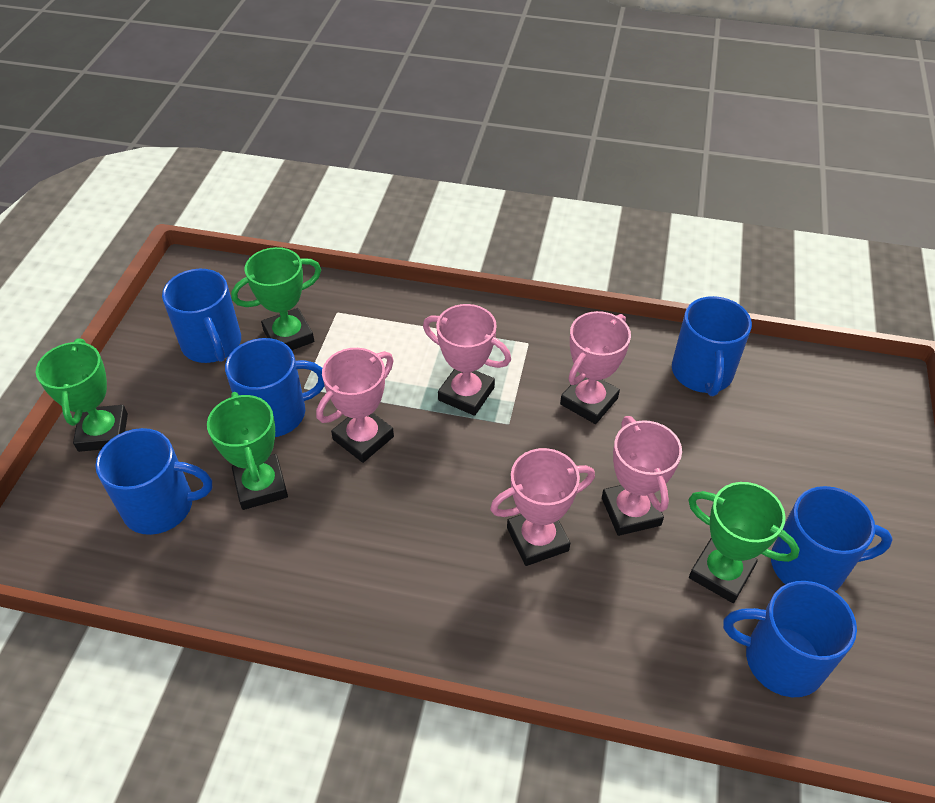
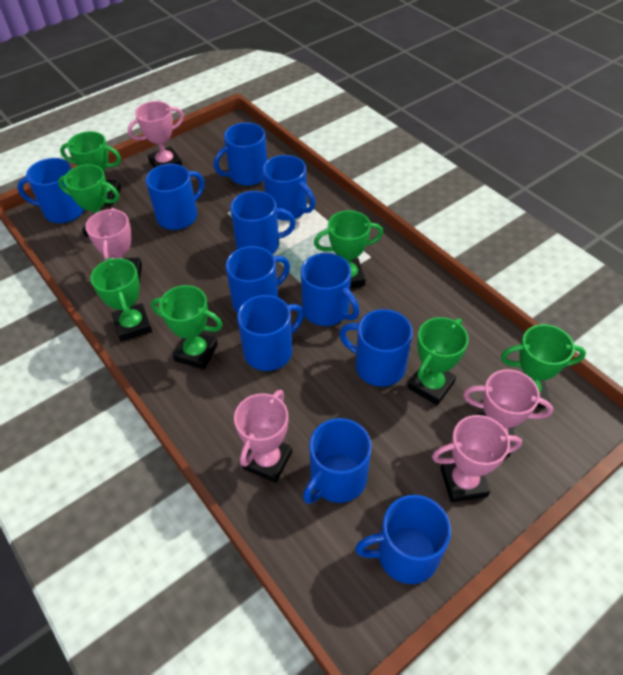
blue mug: [95,428,212,535] [162,269,241,363] [225,338,325,437] [672,296,752,396] [723,581,857,697] [771,486,893,591] = 6 -> [17,158,84,223] [146,164,204,230] [214,123,267,186] [226,246,290,313] [230,191,296,254] [237,295,304,371] [263,155,315,221] [301,253,360,326] [303,418,372,504] [339,309,413,387] [355,495,451,584] = 11
green trophy: [36,338,128,452] [207,392,288,510] [231,247,321,350] [688,482,800,603] = 4 -> [58,164,119,237] [60,131,121,205] [90,258,152,342] [151,285,222,370] [314,210,383,288] [408,317,469,405] [501,324,586,407] = 7

